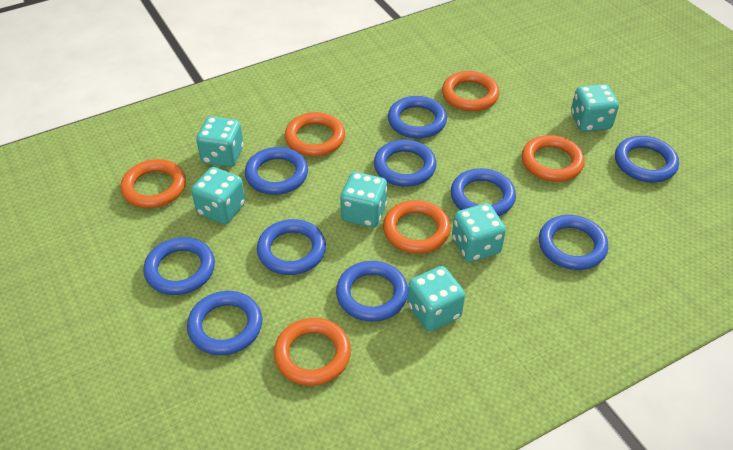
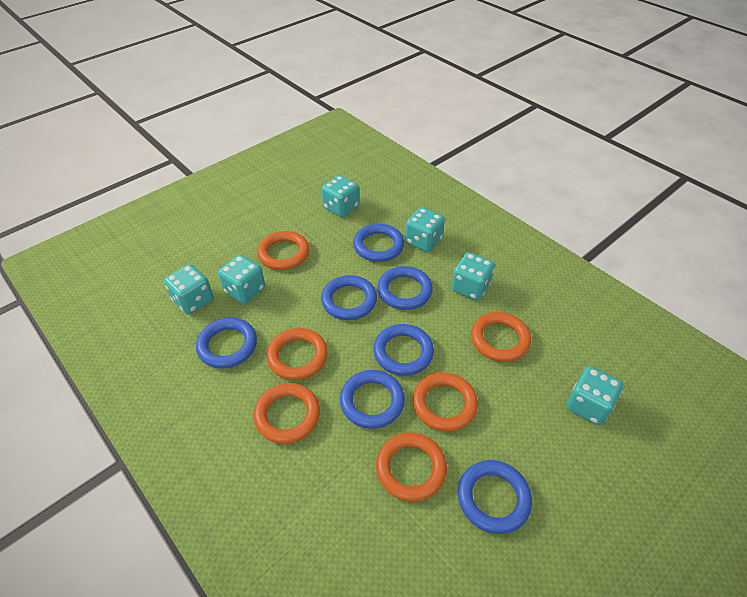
blue ring: [143,237,215,295] [187,291,262,355] [245,147,308,195] [257,219,326,275] [336,261,408,322] [374,140,437,187] [388,96,447,139] [451,168,516,216] [539,215,608,270] [615,136,679,182] = 10 -> [196,318,257,368] [321,275,377,320] [340,370,405,429] [353,224,404,262] [373,324,434,376] [378,266,433,310] [458,460,532,534] = 7

